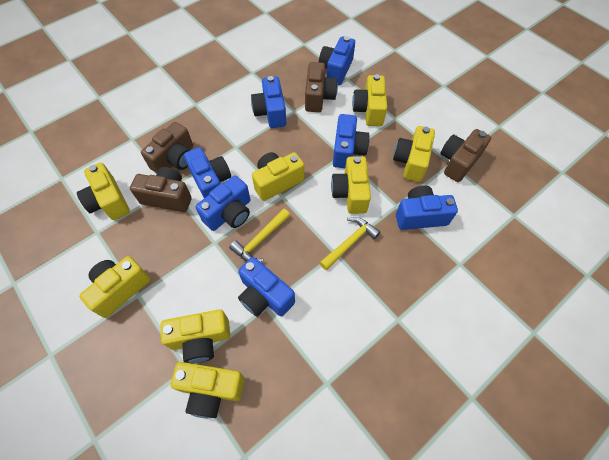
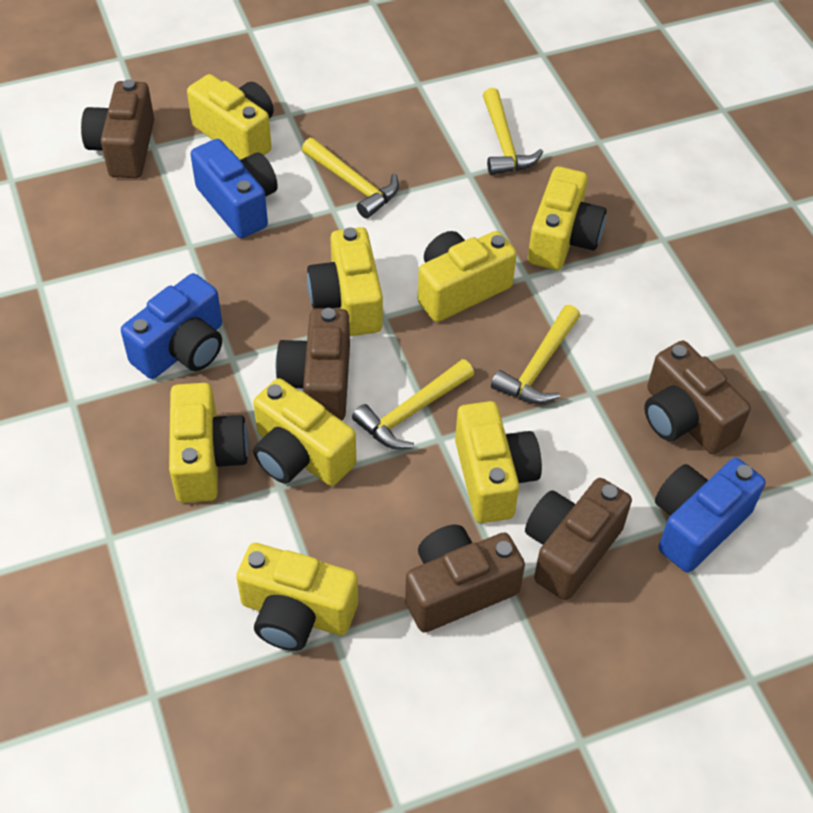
blue camera: [184,147,231,198] [196,175,250,231] [238,257,295,317] [251,76,286,128] [319,36,355,85] [333,114,370,168] [396,185,458,230] = 7 -> [121,273,222,379] [190,139,278,239] [655,458,766,573] = 3
brown camera: [130,167,192,212] [141,122,193,173] [305,62,338,112] [440,129,491,182] = 4 -> [81,79,154,178] [275,308,350,421] [405,525,525,633] [525,478,632,600] [644,340,751,454] = 5
yellow hammer: [229,208,290,262] [319,217,380,271] = 2 -> [302,138,399,219] [352,359,474,449] [483,88,543,175] [491,305,581,404] = 4

